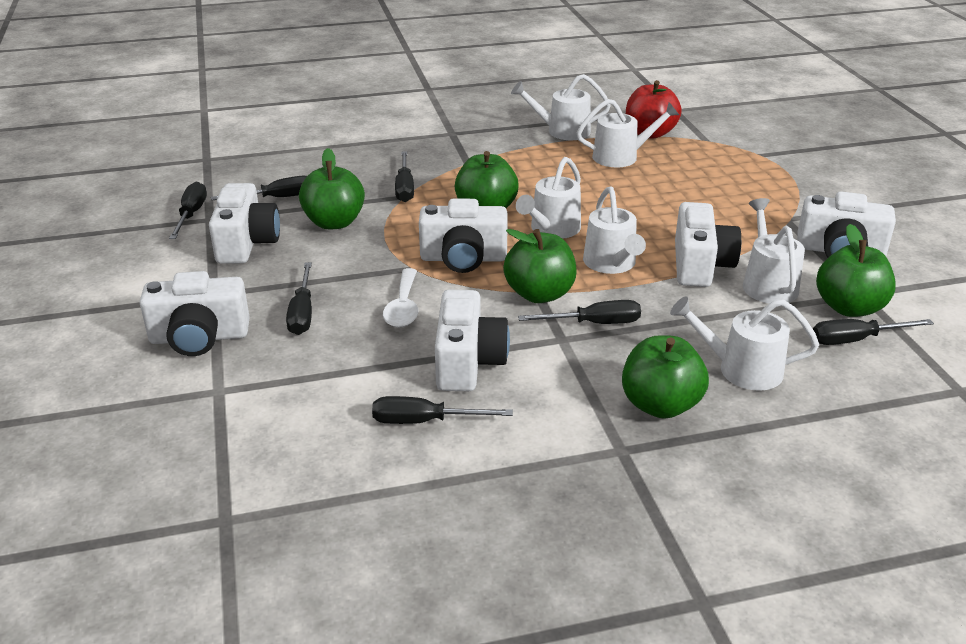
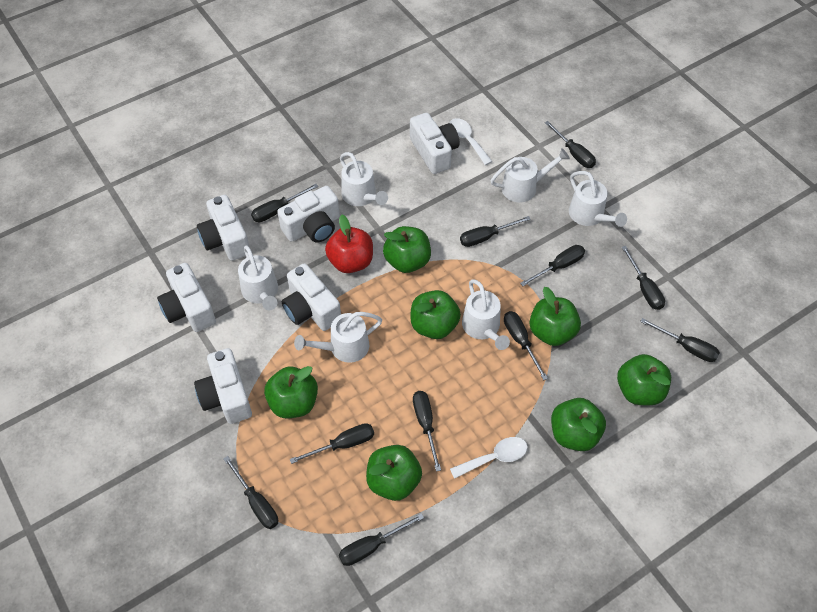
black screwdriver: [169,182,207,239] [211,176,307,200] [286,262,312,335] [372,396,513,424] [395,151,414,202] [518,300,641,324] [813,319,934,345] = 7 -> [224,456,278,529] [251,184,318,222] [290,423,374,464] [339,513,424,566] [413,391,441,472] [460,216,531,247] [504,311,548,380] [520,245,585,286] [545,121,596,168] [621,246,665,310] [640,318,720,362] = 11
green apple: [299,148,365,229] [455,151,519,208] [503,229,577,303] [622,335,709,419] [816,224,896,317] = 5 -> [264,366,318,418] [366,445,422,501] [383,226,431,273] [410,290,461,339] [529,287,581,346] [551,398,606,451] [617,354,671,406] = 7
white spoon: [383,268,418,328] = 1 -> [449,118,493,165] [450,437,528,479] = 2

